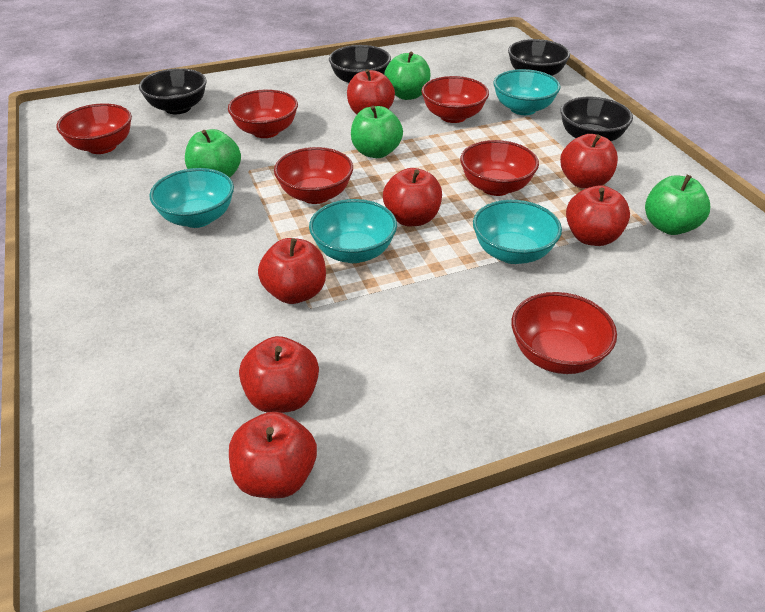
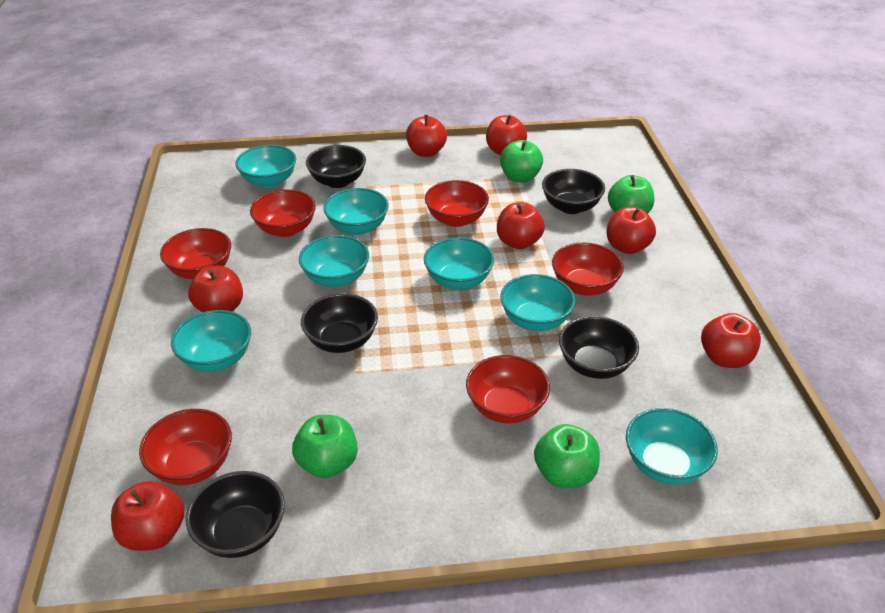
black bowl: [139,68,207,114] [329,45,391,83] [508,39,570,76] [560,97,633,141] = 4 -> [186,471,285,558] [301,293,378,353] [306,145,366,188] [542,169,605,214] [559,316,639,379] = 5
turquoise bowl: [149,168,234,228] [309,199,397,263] [473,200,562,264] [493,69,561,115] = 4 -> [171,310,251,372] [235,145,296,188] [299,235,369,287] [323,188,389,235] [424,237,494,290] [500,274,575,331] [626,408,718,484] = 7

